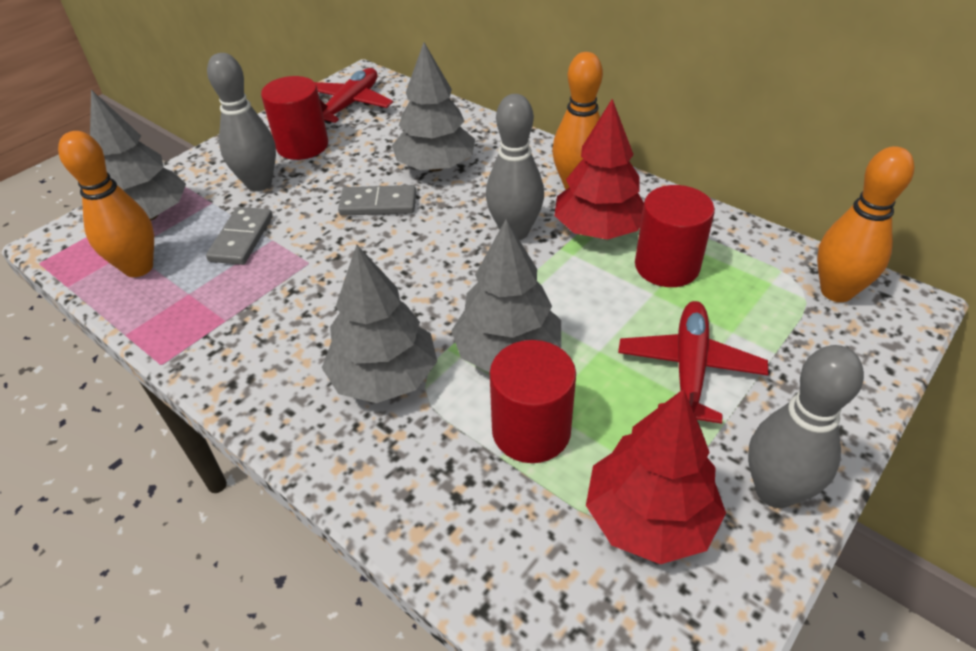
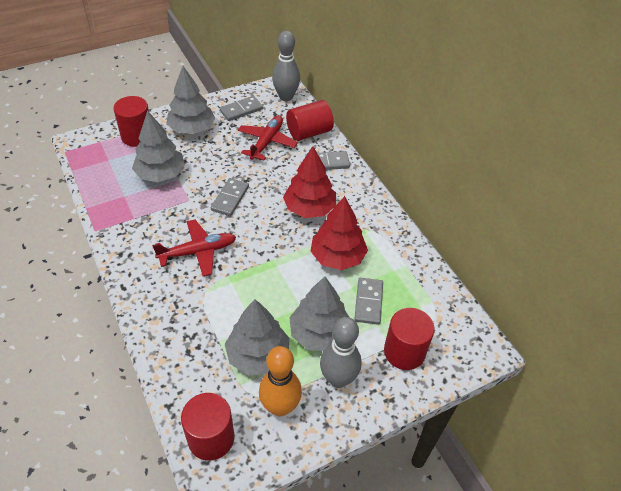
grey bowling pin: [207,53,276,191] [486,94,544,240] [748,345,864,508] = 3 -> [272,31,300,101] [320,317,362,388] = 2
grey domino: [206,207,273,265] [338,185,416,216] = 2 -> [211,178,249,216] [220,96,263,121] [305,151,350,170] [354,278,383,325] = 4
orange bowling pin: [58,131,154,277] [552,52,603,189] [817,146,914,302] = 3 -> [259,346,302,416] = 1
red cylinder: [261,76,328,160] [490,340,576,463] [635,185,715,287] = 3 -> [113,96,149,147] [181,393,234,461] [286,100,334,141] [384,308,435,370] = 4

